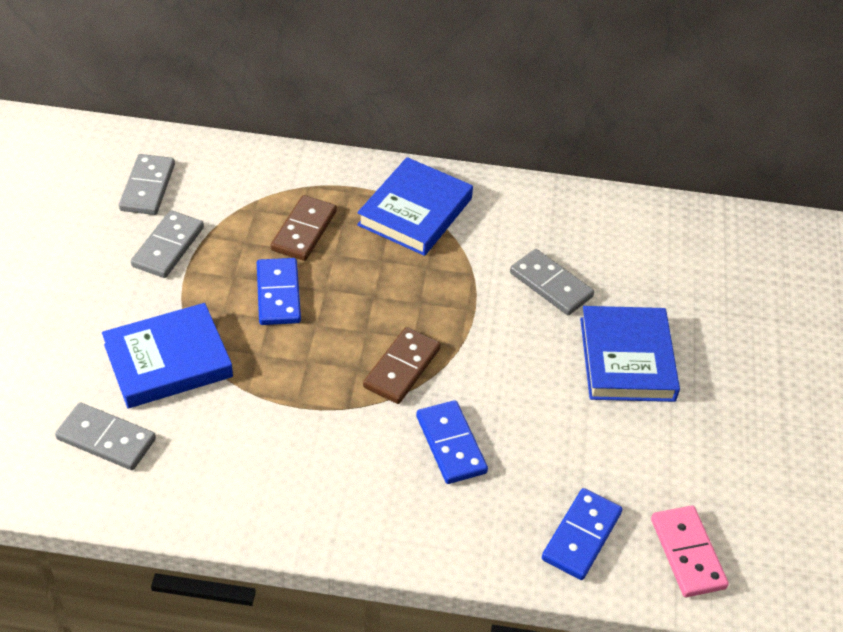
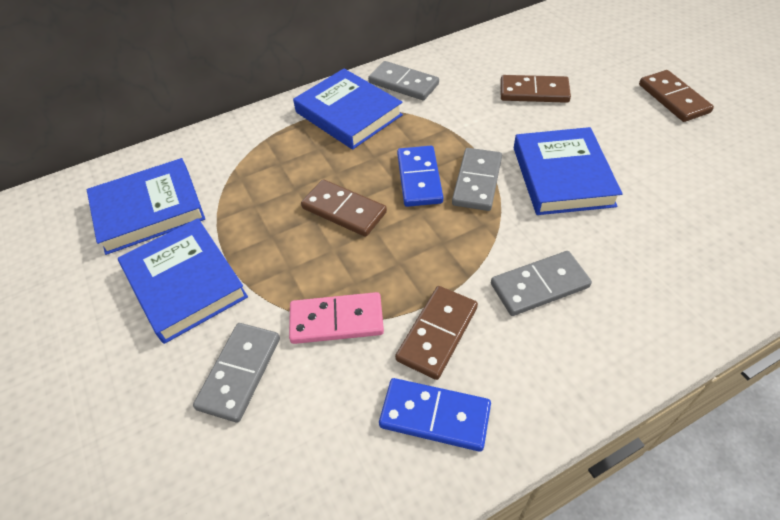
blue book: [102,303,233,408] [357,157,473,256] [580,306,680,402] = 3 -> [87,158,205,255] [118,218,248,344] [293,69,403,150] [514,127,622,215] = 4
blue domino: [257,258,301,325] [416,400,488,484] [542,488,622,580] = 3 -> [379,378,491,452] [397,146,443,207] = 2
brown domino: [271,195,337,261] [363,327,441,404] = 2 -> [301,179,387,237] [395,286,478,380] [500,75,571,103] [639,70,714,122] = 4

